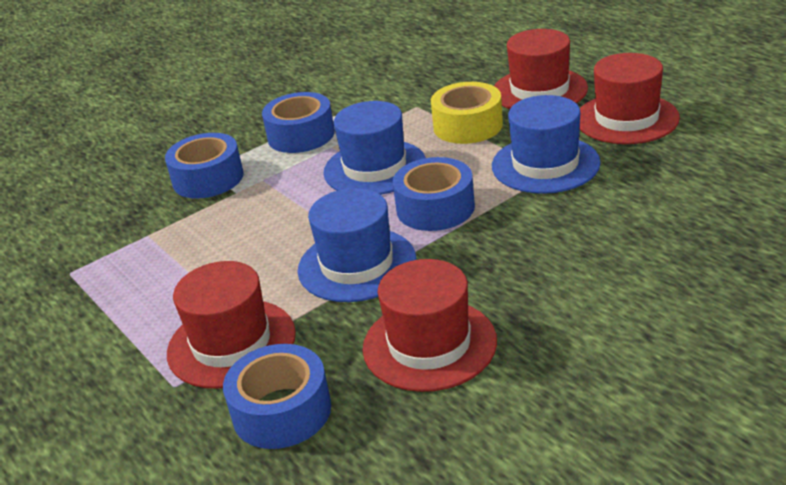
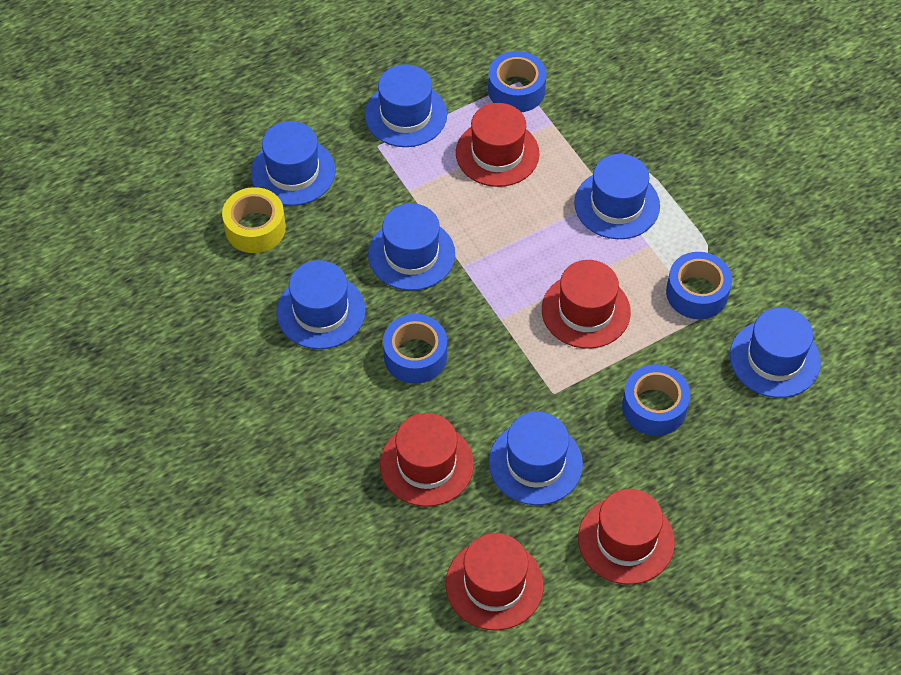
blue hat: [298,188,416,302] [323,101,426,195] [492,95,600,194] = 3 -> [251,121,336,206] [276,260,366,349] [365,64,447,147] [368,203,455,291] [489,412,583,505] [574,154,660,239] [730,308,821,398] = 7
red hat: [167,261,296,389] [363,259,497,392] [494,29,588,109] [580,53,680,144] = 4 -> [380,413,474,507] [446,533,544,630] [456,103,540,187] [542,260,631,349] [578,489,675,585] = 5

